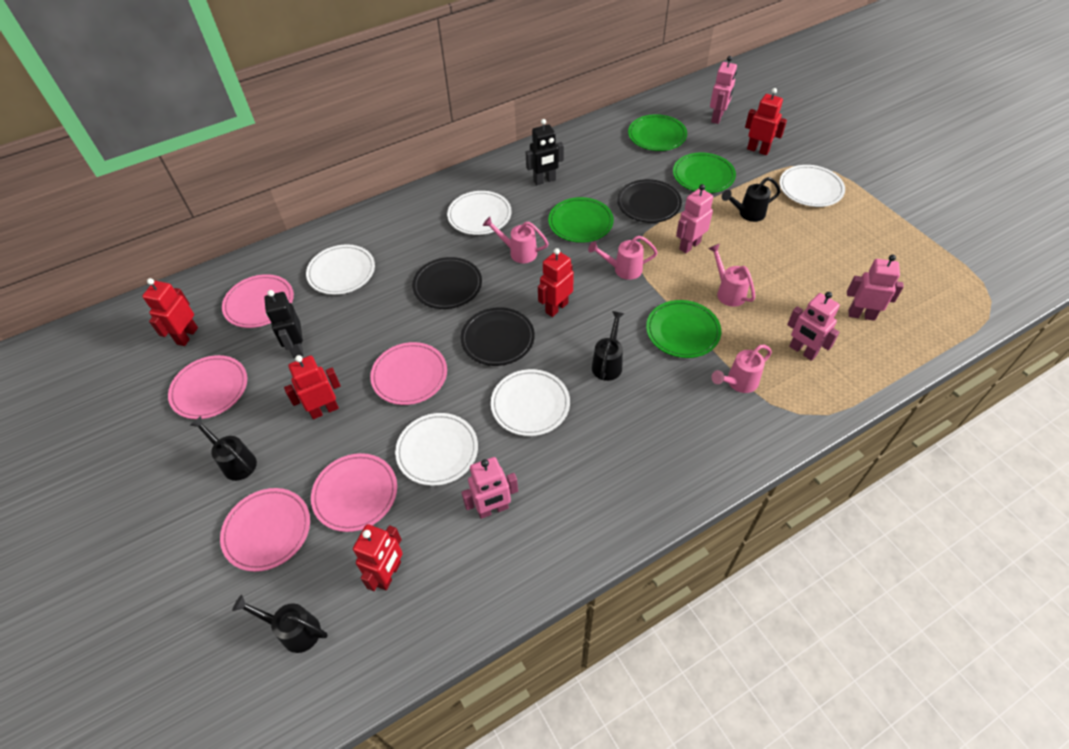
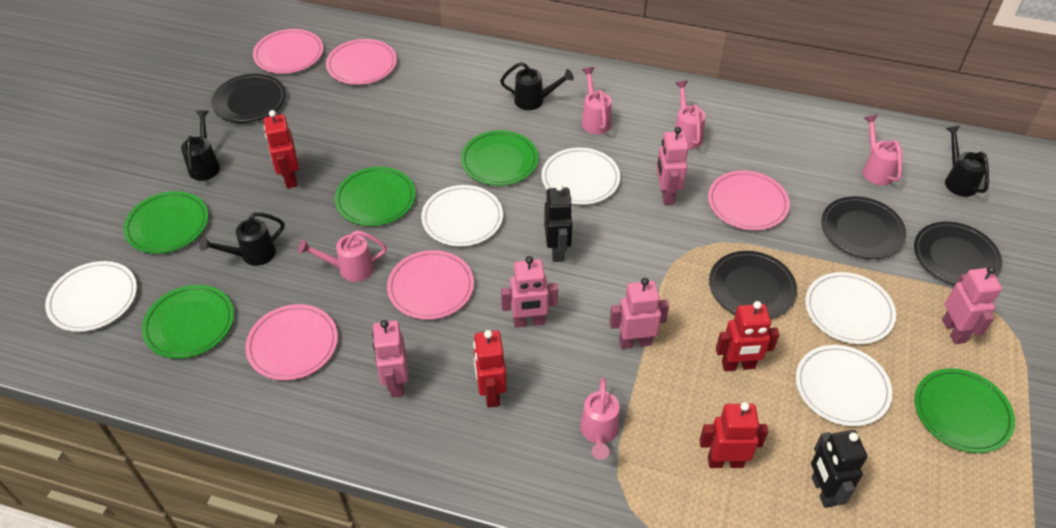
black plate: [412,257,482,309] [461,307,535,366] [617,179,682,223] = 3 -> [211,74,286,123] [709,251,797,319] [821,196,906,259] [914,222,1002,285] = 4
green plate: [548,197,614,243] [628,114,687,151] [646,300,721,358] [673,152,736,193] = 4 -> [123,191,208,253] [142,285,234,358] [335,167,416,226] [461,130,538,186] [915,368,1015,453] = 5
pink watering can: [483,217,549,263] [588,236,658,280] [708,244,755,307] [711,345,772,393] = 4 -> [298,230,387,282] [580,377,620,460] [581,67,612,134] [674,81,706,149] [863,115,903,185] = 5
red robot: [142,278,198,346] [284,355,341,419] [353,524,403,591] [538,248,574,317] [745,88,787,155] = 5 -> [264,110,299,188] [473,330,507,408] [700,402,768,468] [716,301,780,371] = 4

